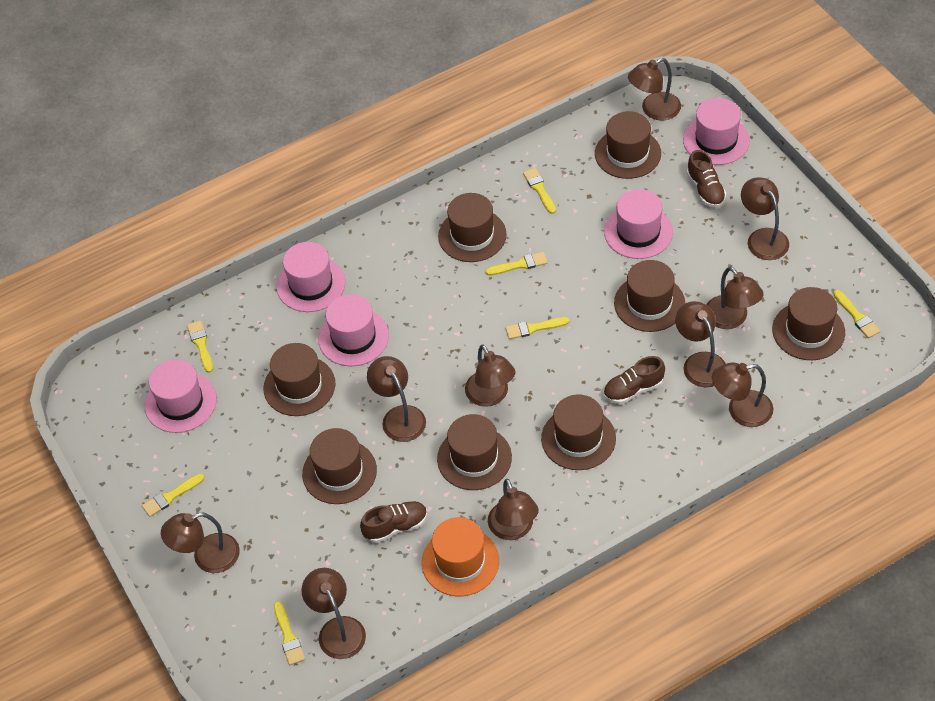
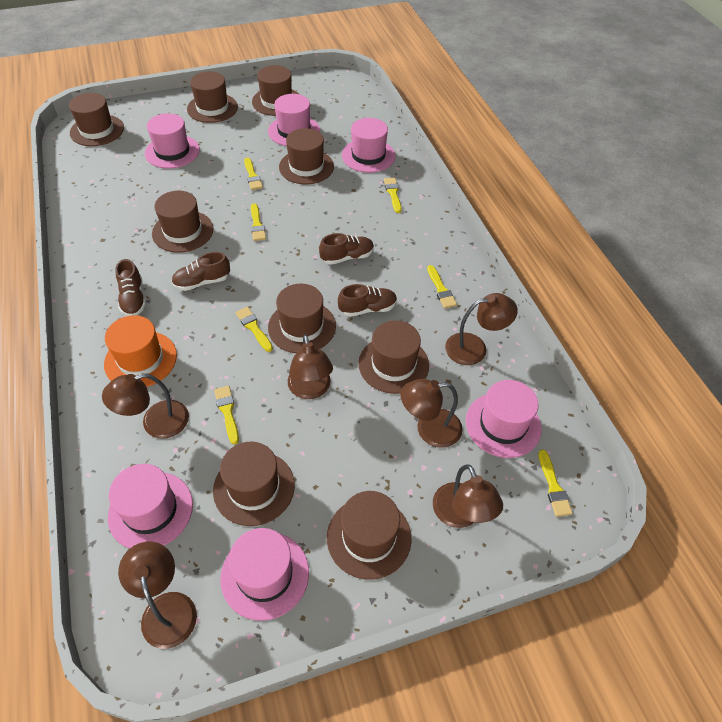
brown hat: [264,343,335,416] [302,428,377,504] [437,414,512,490] [438,193,507,262] [541,394,616,470] [595,111,661,179] [614,260,685,332] [772,287,845,360] = 8 -> [69,93,124,146] [152,191,213,253] [187,72,238,123] [213,442,295,526] [252,65,299,116] [268,284,336,353] [279,128,334,184] [327,491,412,580] [358,320,429,394] = 9
brown lamp: [161,513,240,573] [301,568,366,659] [367,356,426,442] [465,345,516,407] [488,479,539,540] [628,58,681,120] [675,301,726,387] [706,266,764,329] [712,362,773,427] [741,177,789,260] = 10 -> [102,373,189,439] [118,542,197,649] [288,334,333,399] [400,379,463,448] [433,464,503,528] [445,293,518,365] = 6
brown shoe: [360,501,427,543] [603,356,665,404] [687,150,726,207] = 3 -> [115,259,146,316] [171,252,230,291] [319,233,374,265] [338,284,397,317] = 4
pink hat: [145,359,217,433] [277,242,346,312] [318,294,389,366] [604,189,673,259] [683,98,750,165] = 5 -> [108,464,193,549] [145,113,200,169] [220,528,309,621] [268,94,320,146] [342,118,396,173] [466,380,542,458] = 6

